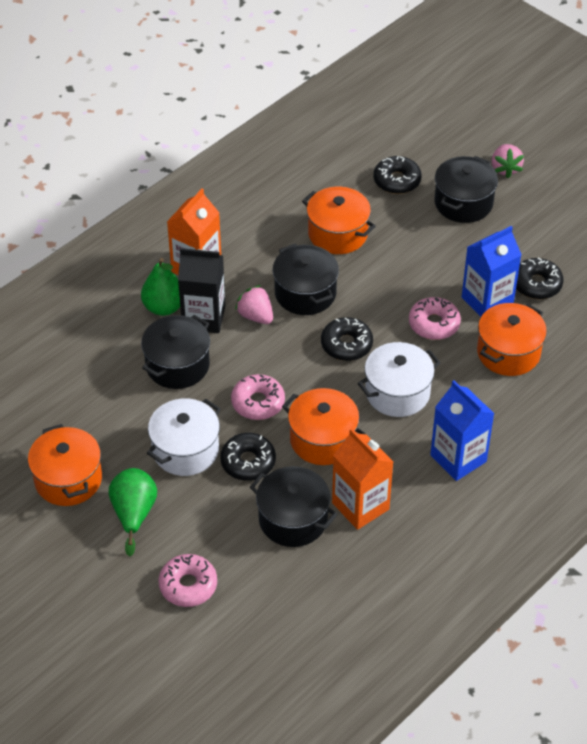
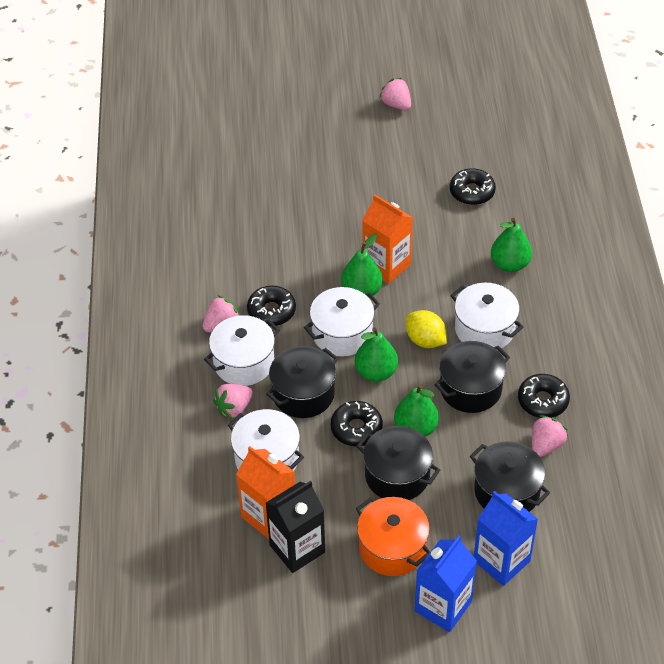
green pear: [109,468,157,556] [141,258,180,316] = 2 -> [341,233,383,298] [355,327,398,382] [394,384,439,437] [491,218,532,272] = 4
orange pot: [28,424,102,506] [282,388,365,465] [302,187,376,254] [477,303,547,376] = 4 -> [356,497,430,576] = 1
pink donut: [159,554,217,607] [231,374,285,420] [409,297,461,340] = 3 -> none = 0
pink strawberry: [235,285,273,324] [492,144,524,178] = 2 -> [203,295,240,332] [213,384,253,419] [379,78,411,110] [532,415,568,457] = 4
white pot: [147,398,221,476] [358,342,441,417] = 2 -> [204,315,280,386] [228,409,304,471] [304,287,380,357] [450,283,523,348] = 4
yellow lemon: none = 0 -> [406,310,447,348] = 1

